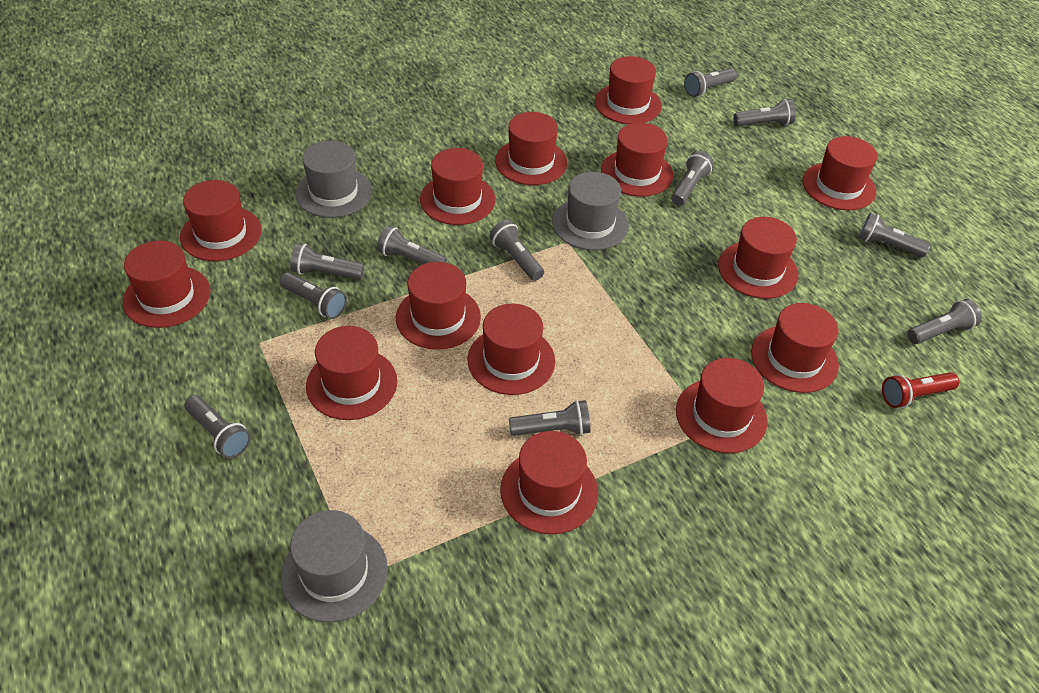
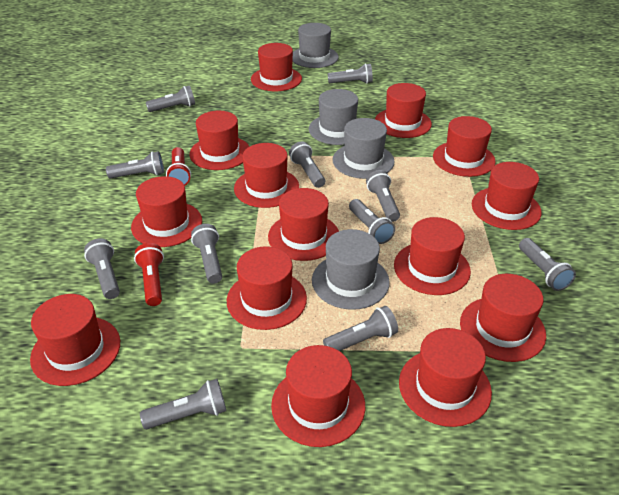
grey hat: [281,510,388,622] [295,141,372,218] [552,172,629,250] = 3 -> [292,23,339,68] [309,89,358,145] [312,229,390,310] [333,118,395,179] = 4
red flashlight: [882,372,959,408] = 1 -> [134,243,164,306] [166,147,191,186] = 2

